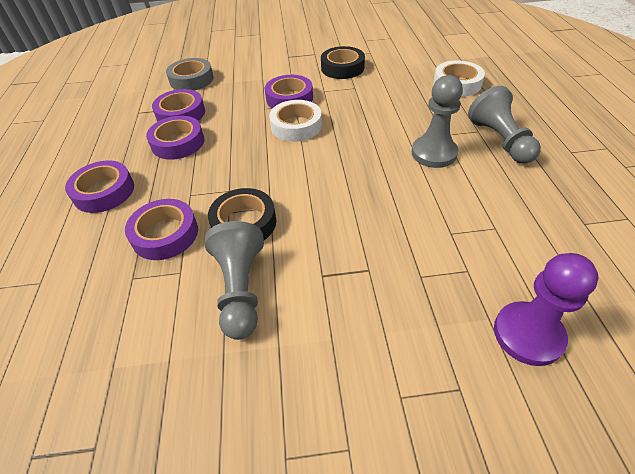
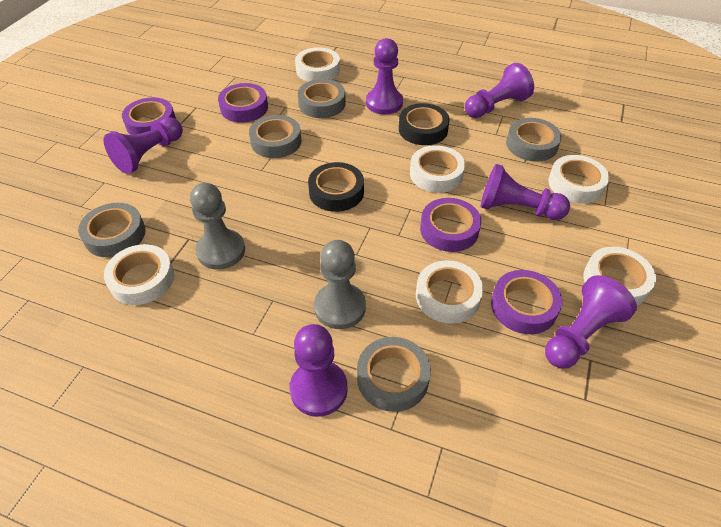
grey pawn: [205,221,264,340] [412,75,463,168] [468,86,541,164] = 3 -> [190,183,245,270] [314,240,366,329] = 2
grey tape: [166,58,214,90] = 1 -> [78,203,146,257] [249,115,301,158] [298,79,346,118] [357,337,431,412] [506,118,562,162] = 5
purple pawn: [494,253,598,366] = 1 -> [103,117,183,174] [289,324,348,417] [366,38,403,114] [465,63,534,118] [481,164,570,220] [545,275,637,369] = 6
purple tape: [65,160,134,213] [125,199,198,260] [146,116,204,160] [152,89,205,122] [265,75,313,109] = 5 -> [122,97,176,135] [218,83,268,123] [420,198,481,252] [491,270,562,334] = 4
white tape: [269,100,322,142] [433,60,485,97] = 2 -> [104,244,175,305] [295,47,340,82] [410,145,465,193] [416,260,483,324] [548,155,609,203] [583,247,656,305] = 6

